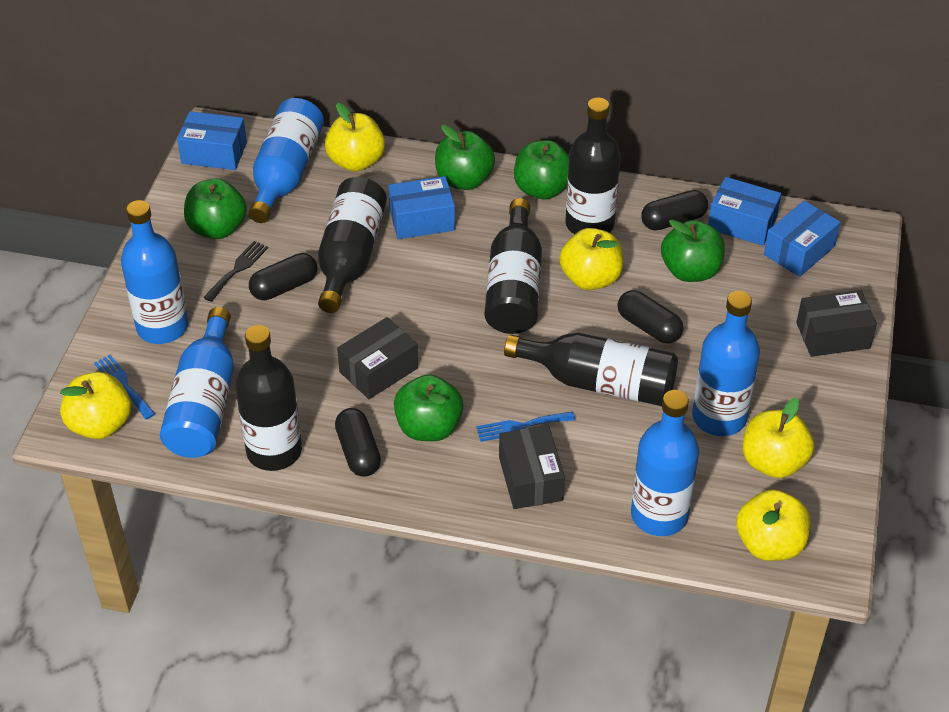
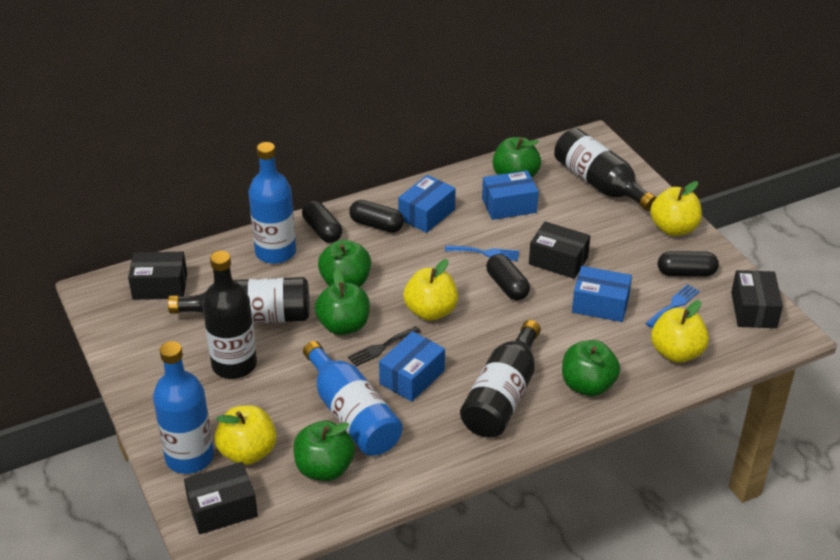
black bottle: [235,325,302,471] [318,177,387,313] [485,198,542,334] [504,333,678,406] [565,97,621,234] = 5 -> [168,277,310,324] [202,251,257,379] [460,320,541,437] [554,128,657,211] = 4
black box: [337,317,418,399] [499,425,565,509] [796,290,877,357] = 3 -> [128,252,187,300] [184,462,258,534] [529,221,590,279] [731,270,783,328] = 4
blue bottle: [121,200,189,344] [160,307,234,458] [249,98,324,223] [631,390,699,536] [692,291,760,436] = 5 -> [153,341,214,474] [249,142,296,264] [303,341,403,456] = 3
yellow apple: [60,372,131,439] [325,103,385,172] [559,228,623,290] [736,489,810,561] [743,398,814,478] = 5 -> [215,405,277,465] [403,259,458,321] [650,181,702,236] [651,300,709,363] = 4

